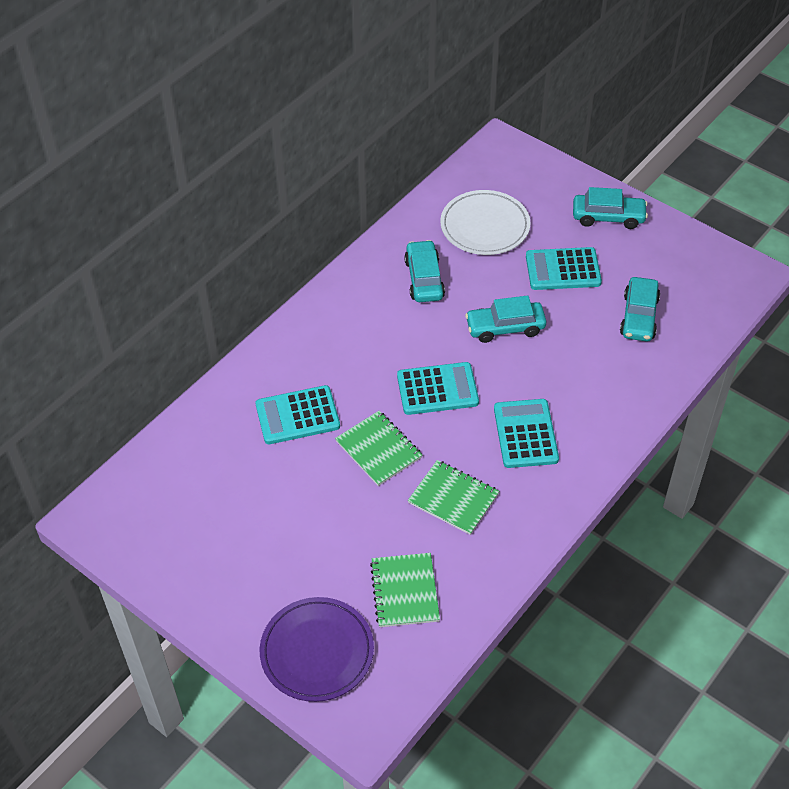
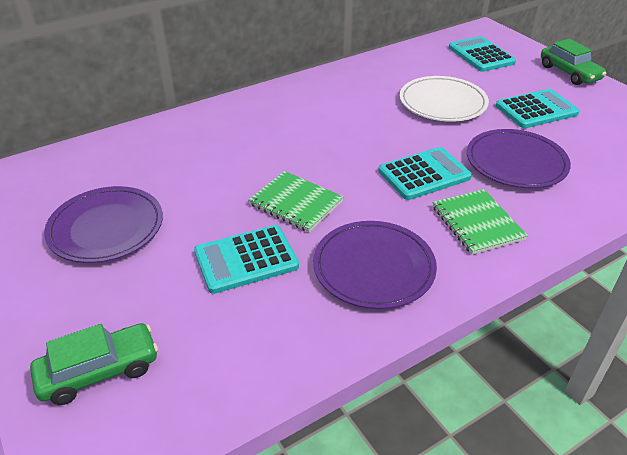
green car: none = 0 -> [30,323,158,405] [541,39,606,85] = 2
green notebook: [335,411,422,486] [370,553,440,627] [408,460,499,535] = 3 -> [248,171,344,232] [433,189,528,255] = 2
purple plate: [260,597,374,702] = 1 -> [44,186,163,263] [313,221,437,309] [467,129,571,188] = 3
turquoise car: [404,240,445,302] [465,296,546,343] [573,187,648,229] [620,277,660,341] = 4 -> none = 0

